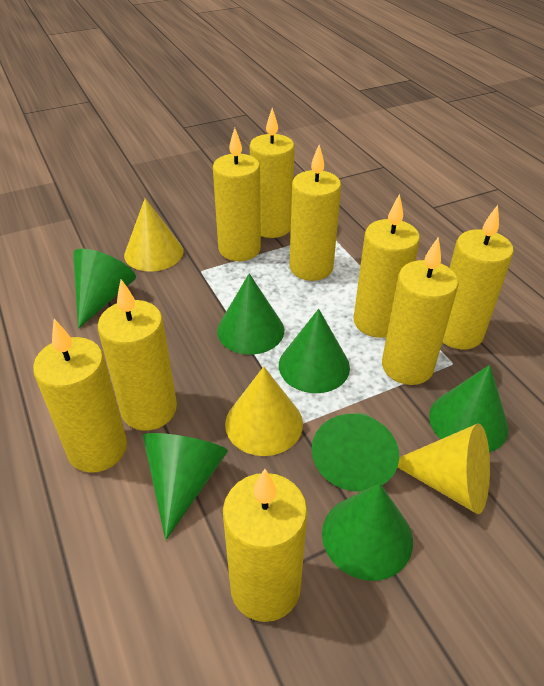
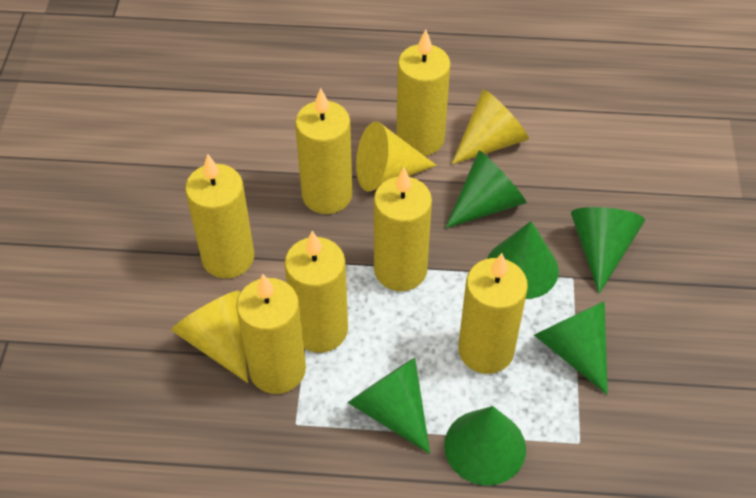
green cone: [73,249,136,329] [143,433,228,540] [217,273,284,355] [279,309,350,393] [312,413,399,492] [322,483,413,581] [429,365,509,452] = 7 -> [347,358,430,454] [444,406,526,485] [445,151,527,228] [487,221,559,299] [534,301,608,395] [571,207,645,294] = 6
yellow candle: [33,319,127,473] [98,279,177,431] [213,128,261,261] [223,469,308,622] [250,108,295,238] [290,145,341,281] [353,194,420,338] [382,237,458,385] [442,205,514,349] = 9 -> [185,154,254,279] [236,274,306,394] [284,231,348,353] [295,88,352,214] [374,167,432,291] [396,29,450,156] [458,253,528,374] = 7

